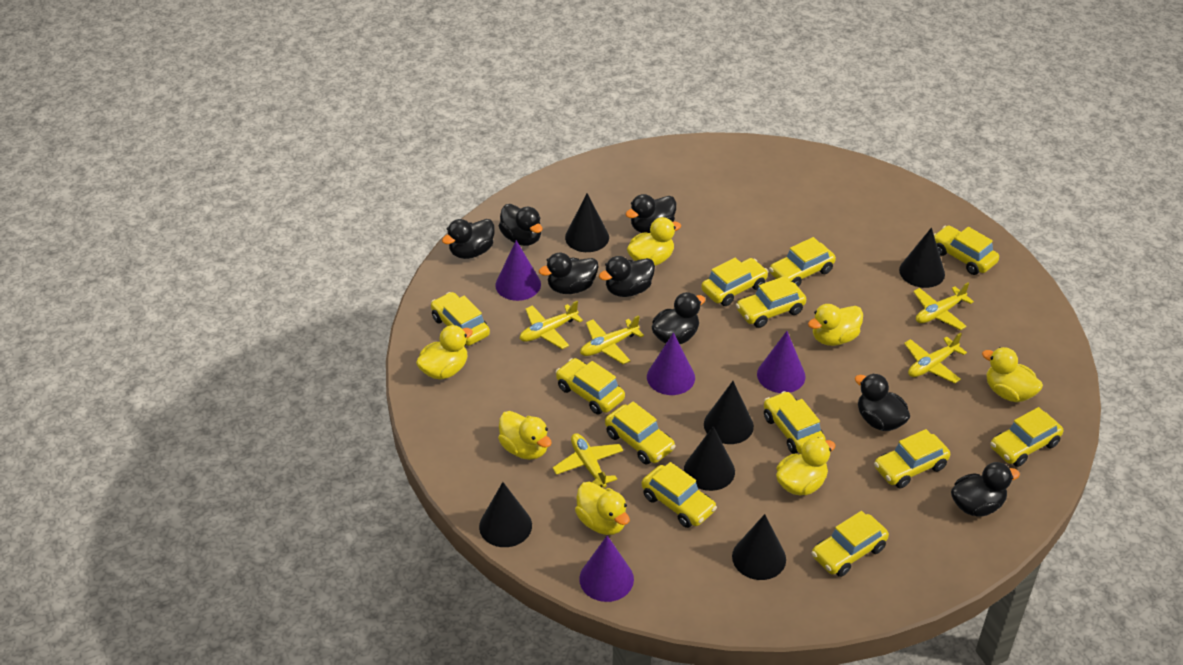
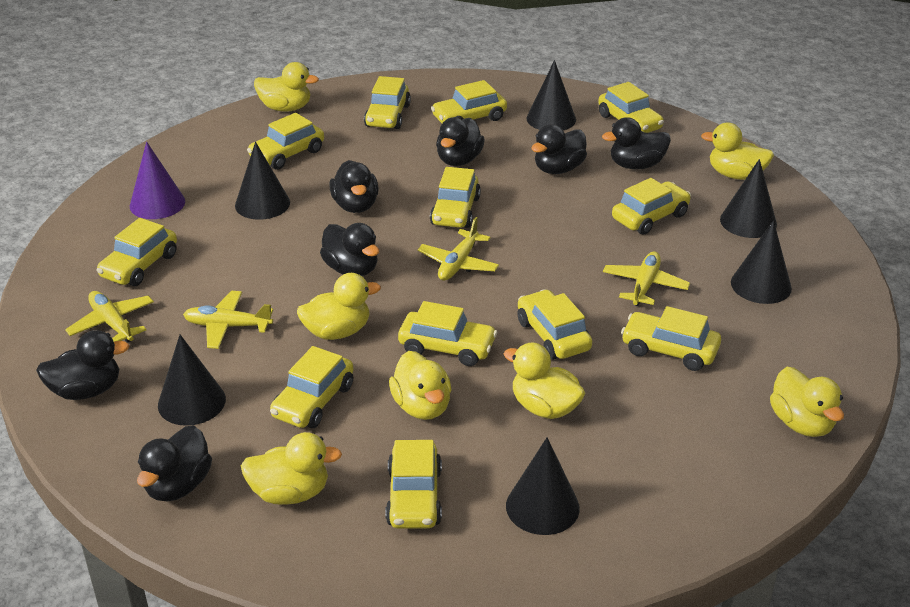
black duck: [442,219,495,259] [499,204,542,246] [539,253,599,294] [599,256,655,297] [626,194,676,233] [652,292,705,344] [855,373,910,431] [951,462,1020,517] = 8 -> [36,330,130,400] [137,425,212,501] [320,223,379,276] [329,160,379,213] [436,117,485,166] [531,124,587,174] [602,117,671,170] = 7
purple cone: [495,240,541,301] [579,535,634,602] [647,333,695,395] [757,331,806,393] = 4 -> [130,141,185,219] = 1
yellow plane: [520,301,583,349] [552,433,623,488] [580,315,644,364] [904,333,967,384] [913,283,974,330] = 5 -> [65,291,154,343] [183,291,273,349] [418,217,499,281] [603,251,690,306] = 4

